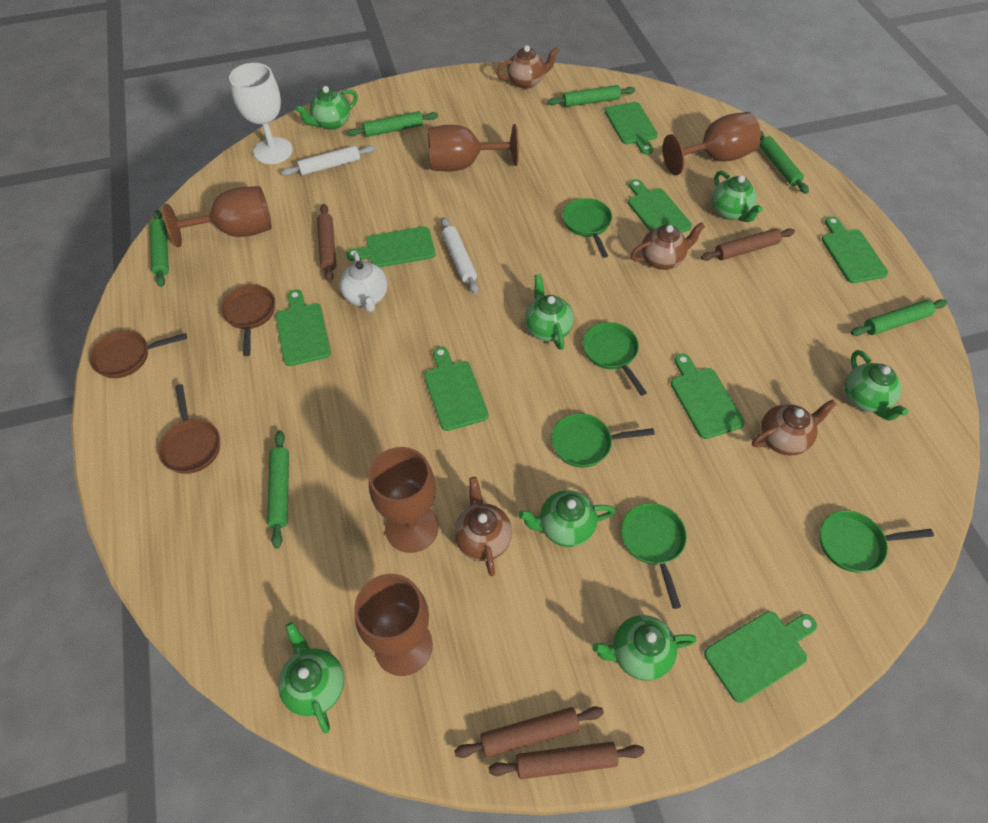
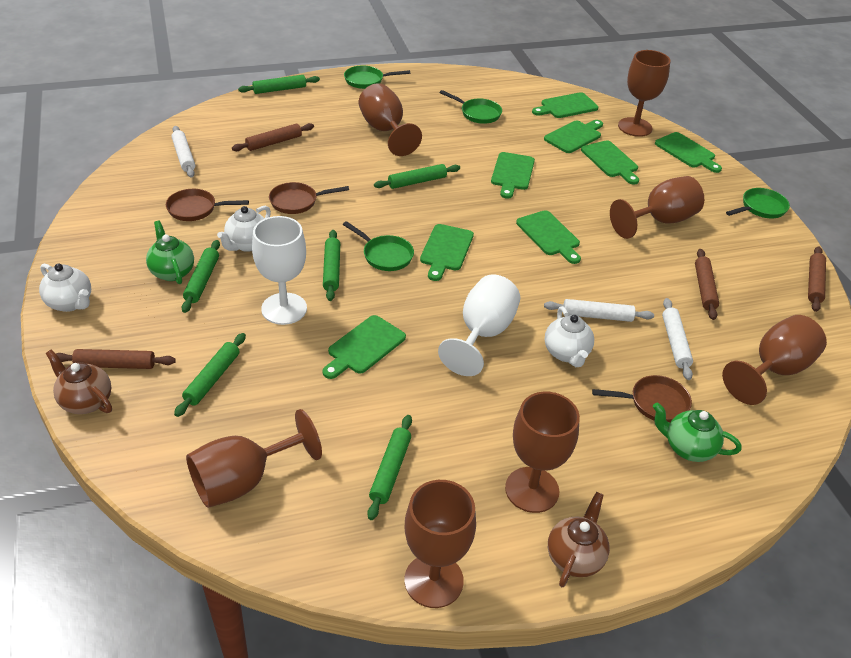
brown goblet: [163,186,272,247] [354,574,433,676] [369,447,439,553] [428,124,519,172] [663,112,761,175] = 5 -> [186,409,322,508] [359,83,422,156] [404,480,476,608] [505,392,580,513] [610,176,704,239] [618,50,671,137] [722,315,827,405] = 7
brown teapot: [454,477,512,576] [496,45,559,89] [631,222,705,270] [752,399,837,456] = 4 -> [46,350,112,414] [548,492,610,587] = 2
green pan: [551,413,655,468] [563,198,612,258] [583,322,647,396] [621,503,687,609] [820,511,934,572] = 5 -> [343,221,414,271] [344,65,410,89] [440,90,502,124] [726,188,790,218] = 4
green teapot: [278,622,344,733] [295,86,358,130] [519,490,615,547] [525,274,574,350] [592,615,696,681] [712,170,763,222] [845,350,908,421] = 7 -> [146,221,194,284] [653,402,742,462] = 2
white goblet: [229,63,293,164] = 1 -> [252,216,307,325] [438,274,520,376] = 2
white rolling pin: [281,145,375,176] [441,217,479,294] = 2 -> [171,126,195,178] [544,299,654,322] [662,298,693,380] = 3
white teapot: [340,252,388,312] = 1 -> [39,263,91,312] [217,206,271,252] [545,306,594,367] = 3

